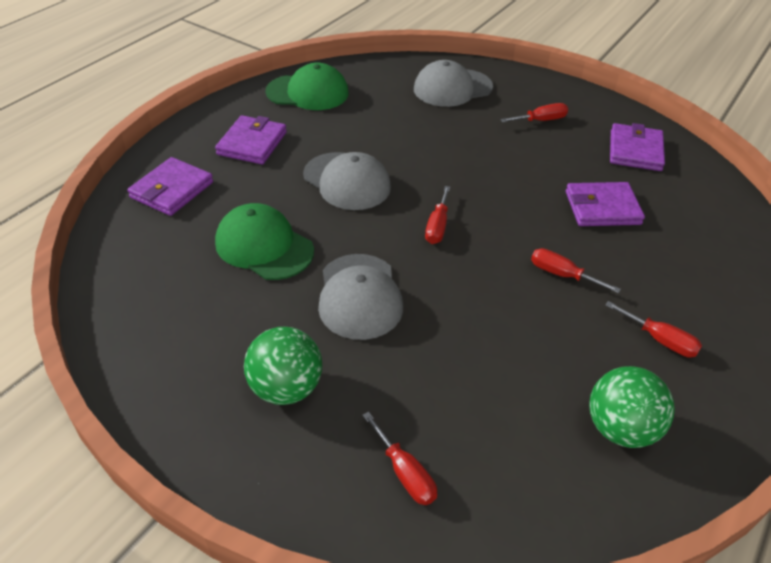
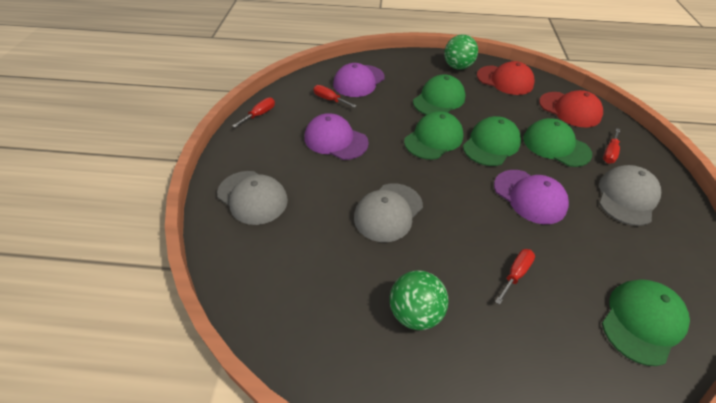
green cap: [215,203,314,280] [266,63,349,110] = 2 -> [404,111,464,160] [413,74,466,115] [463,116,521,166] [523,118,592,167] [602,279,690,366] = 5
purple cap: none = 0 -> [304,113,369,160] [333,63,385,97] [494,170,569,224] = 3
purple wallet: [127,157,213,216] [215,115,287,164] [566,182,645,226] [610,123,665,171] = 4 -> none = 0
red cap: none = 0 -> [477,61,535,95] [539,90,603,127] = 2
red screwdriver: [362,411,437,505] [425,186,450,244] [500,103,568,122] [531,248,621,293] [605,301,702,357] = 5 -> [233,97,275,128] [313,85,356,108] [495,249,535,305] [603,128,620,164] = 4

